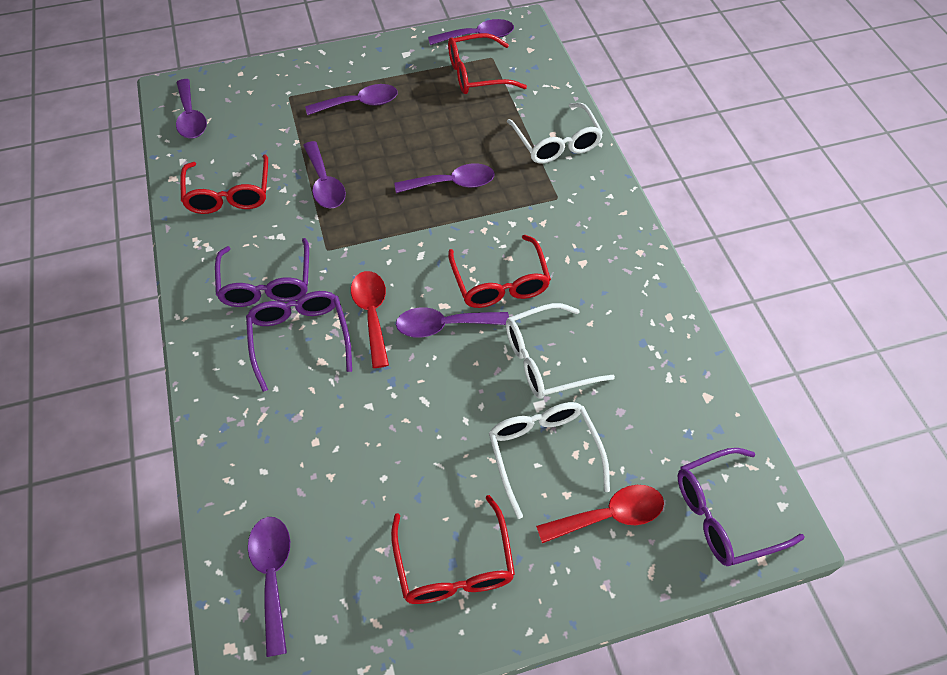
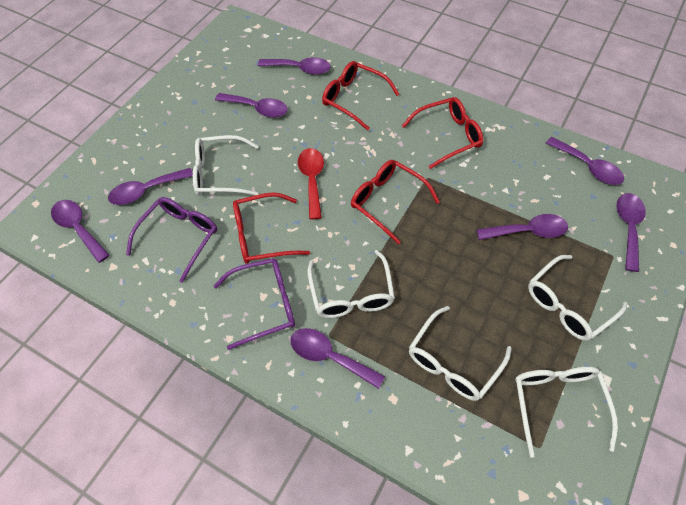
purple glasses: [215,238,309,307] [246,291,352,392] [678,448,805,566] = 3 -> [126,197,217,283] [214,258,295,350] = 2
purple spoon: [176,79,207,139] [248,517,290,657] [303,141,346,208] [305,84,398,115] [395,163,494,193] [396,307,509,337] [428,19,514,45] = 7 -> [51,200,110,263] [108,168,193,205] [215,93,288,118] [258,57,331,75] [290,328,385,389] [476,214,568,240] [546,137,624,185] [616,193,646,272] = 8
red spoon: [351,271,389,368] [536,485,664,543] = 2 -> [298,148,324,219] = 1
white glasses: [489,402,610,519] [506,303,615,399] [507,103,603,164] = 3 -> [193,135,259,196] [307,250,395,318] [409,306,512,401] [515,367,618,458] [528,255,628,341] = 5

